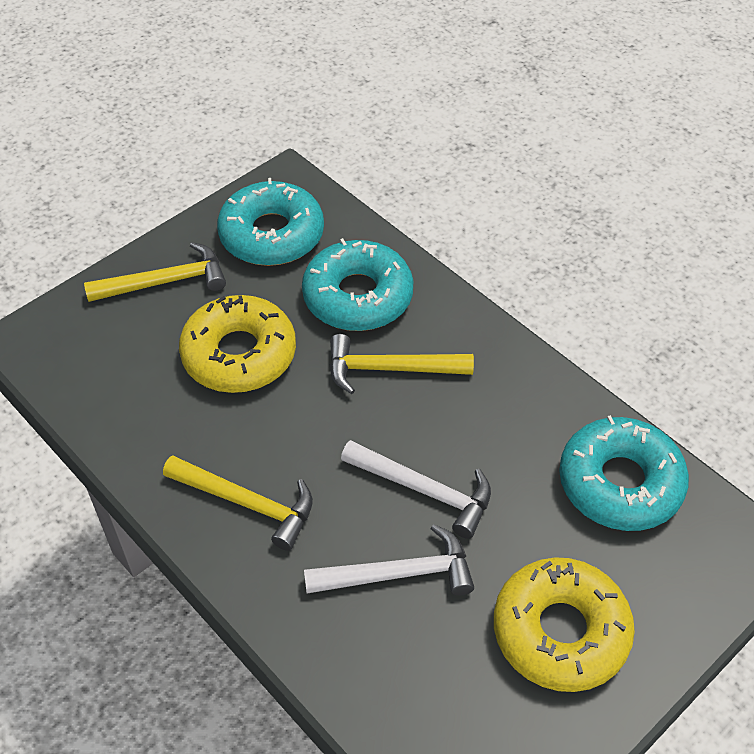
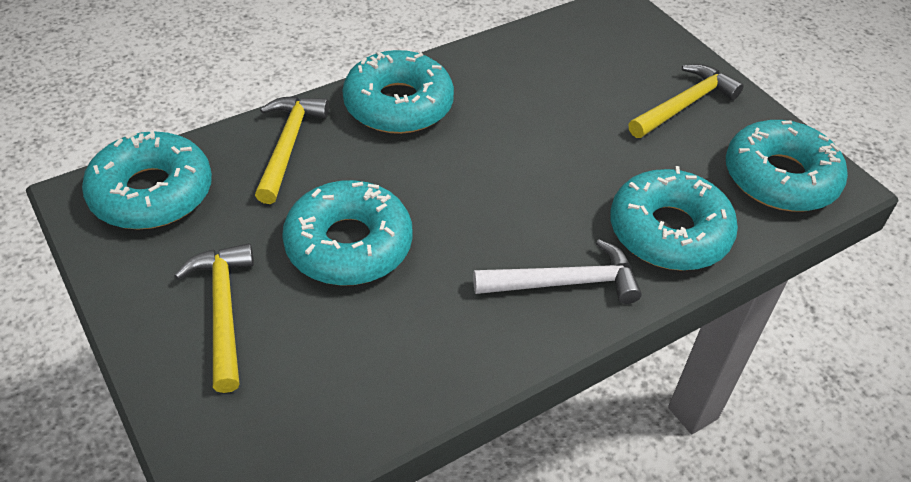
turquoise donut: [217,178,324,266] [302,238,413,331] [559,415,689,531] = 3 -> [82,131,212,229] [282,180,413,286] [342,50,454,134] [610,166,738,271] [726,120,848,212] = 5
white hammer: [304,524,474,596] [341,440,491,539] = 2 -> [473,240,642,304] = 1
yellow donut: [179,295,296,393] [494,557,635,692] = 2 -> none = 0

